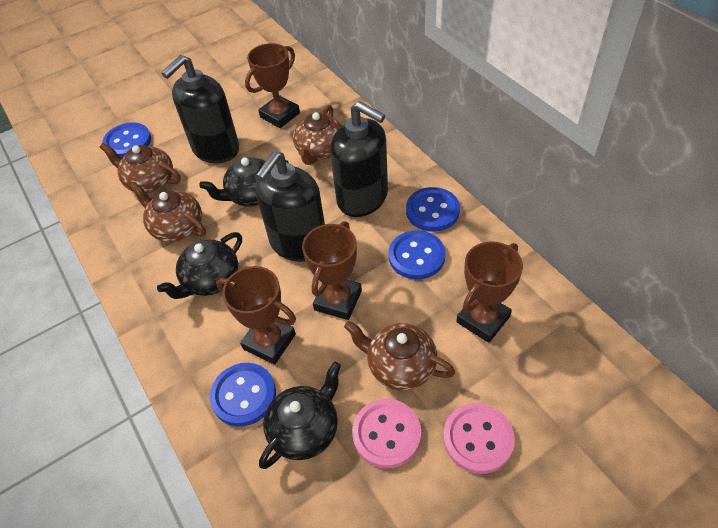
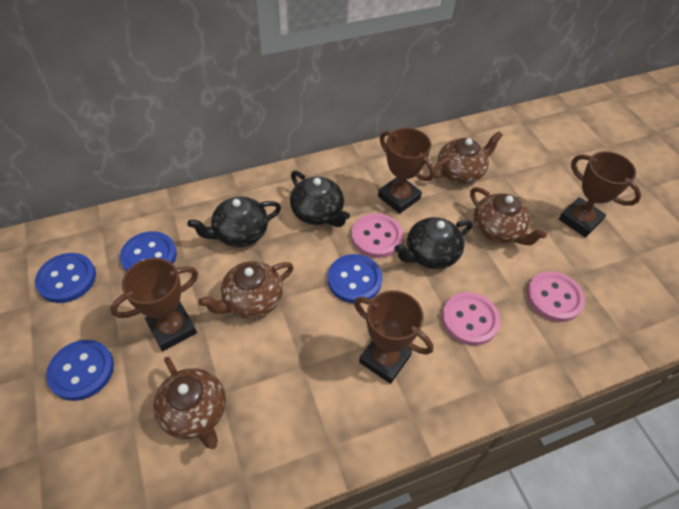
black soap dispenser: [161,55,239,163] [255,151,325,262] [330,101,388,217] = 3 -> none = 0
pink button: [352,399,421,468] [443,403,515,474] = 2 -> [351,213,403,258] [442,292,500,346] [527,271,585,322] = 3

